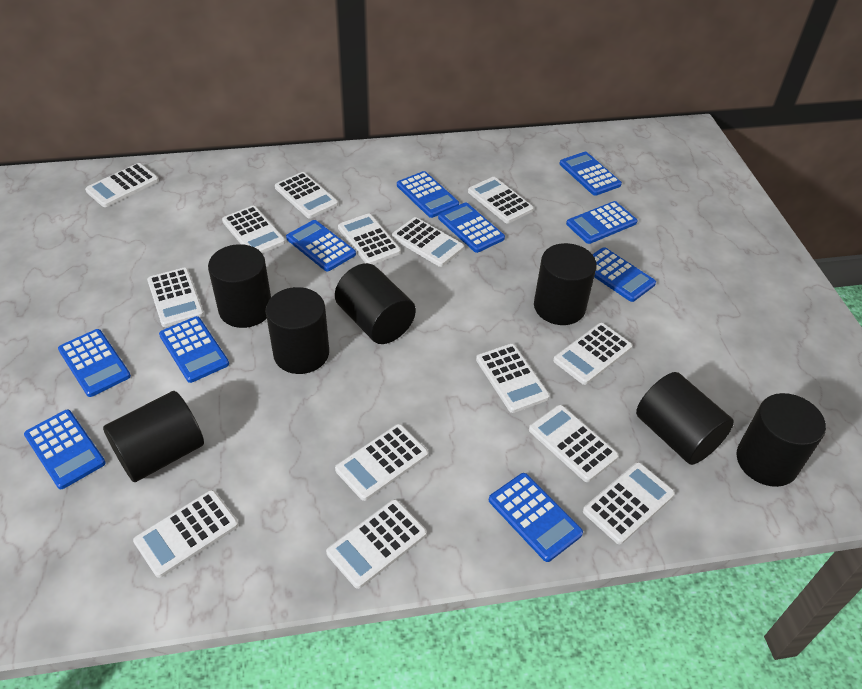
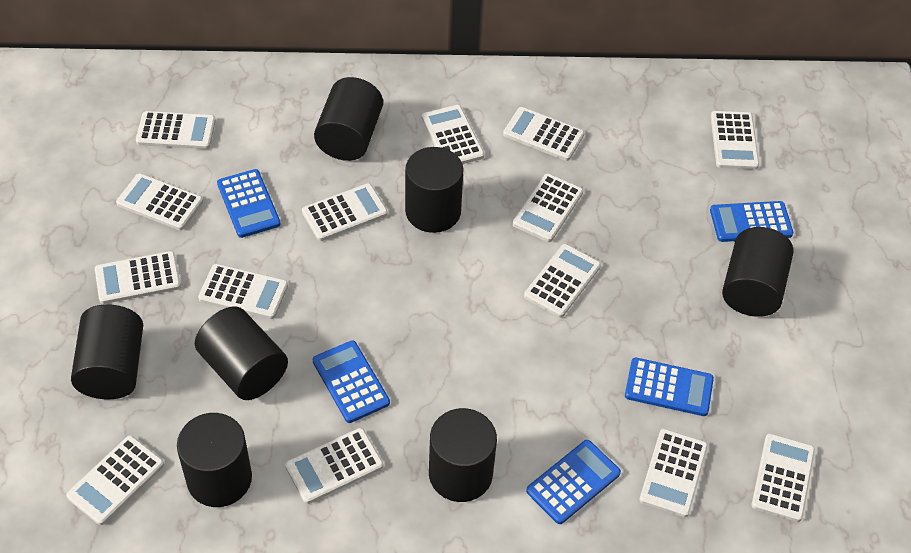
blue calculator: [24,410,106,489] [58,329,131,397] [159,316,229,383] [286,220,356,272] [397,171,459,218] [438,202,505,253] [489,473,583,562] [560,152,622,196] [566,201,638,244] [592,247,656,302] = 10 -> [217,169,281,238] [313,340,390,423] [526,440,621,524] [625,358,714,416] [710,201,793,242] = 5

